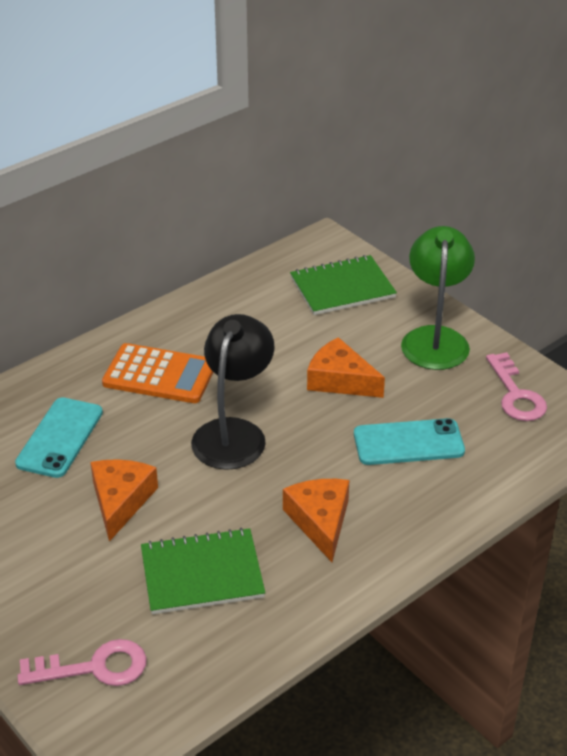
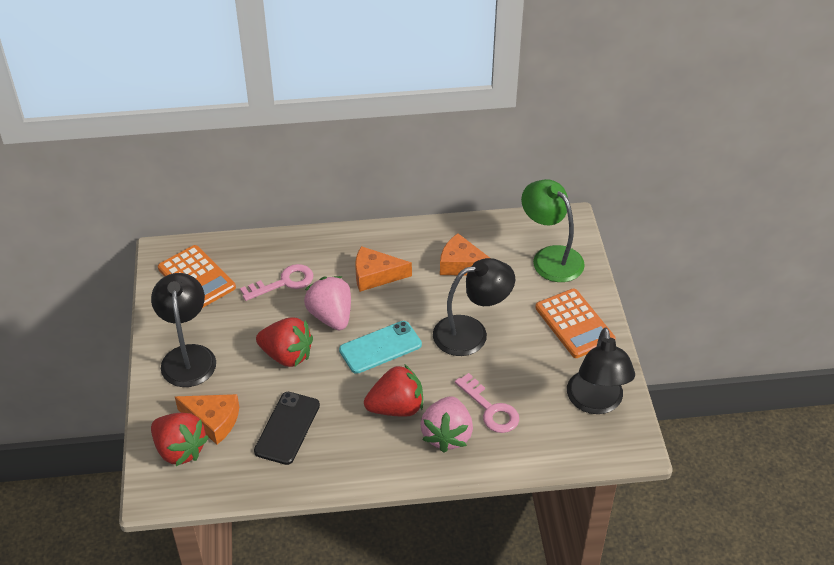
black lamp: [191,314,275,470] = 1 -> [151,273,216,387] [433,258,515,356] [567,327,635,414] = 3
black phone: none = 0 -> [254,392,320,465] = 1
green notebook: [141,528,265,614] [290,255,397,315] = 2 -> none = 0
orange calculator: [102,343,213,403] = 1 -> [158,245,236,308] [535,289,616,358] = 2
pink strawberry: none = 0 -> [304,276,351,330] [420,396,473,453] = 2
red strawberry: none = 0 -> [151,413,209,466] [256,317,313,367] [364,364,423,417] = 3
turquoise phone: [15,397,103,478] [354,418,465,465] = 2 -> [339,321,422,374] = 1

